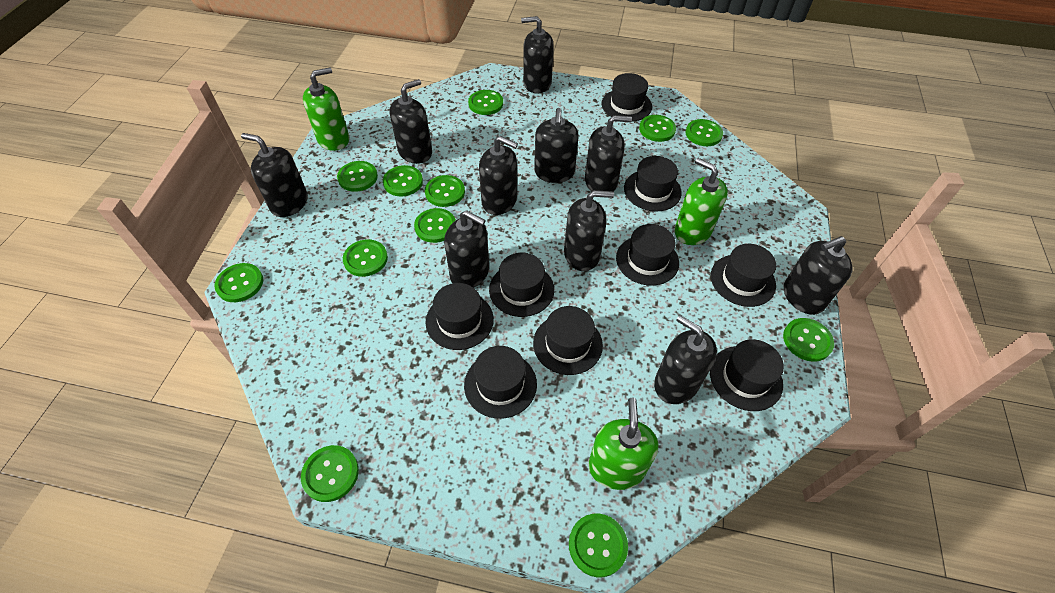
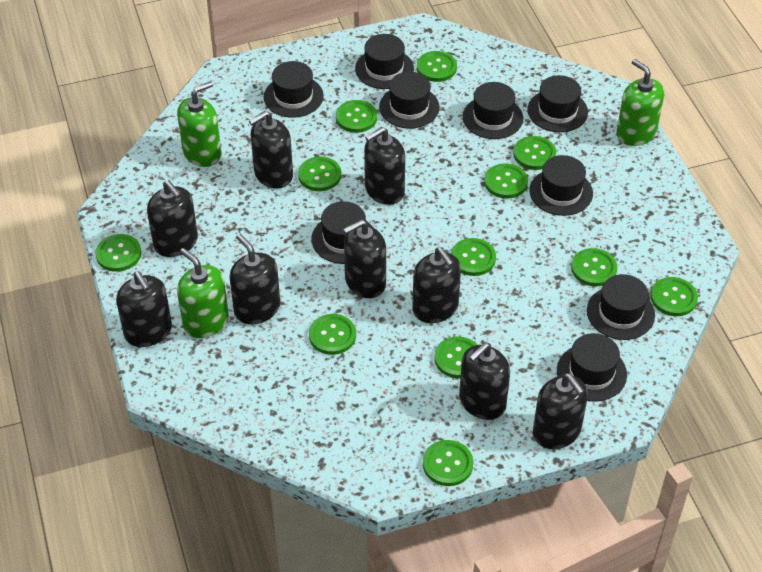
black soap dispenser: [241,133,308,217] [389,79,432,164] [444,210,489,288] [479,136,518,215] [521,16,554,93] [534,108,579,183] [564,190,614,271] [585,115,632,192] [654,315,717,404] [784,236,852,315] = 10 -> [116,271,172,347] [147,180,198,257] [229,234,280,324] [249,111,293,189] [343,219,386,298] [364,127,405,205] [412,247,461,323] [459,343,510,420] [533,373,588,449] = 9

